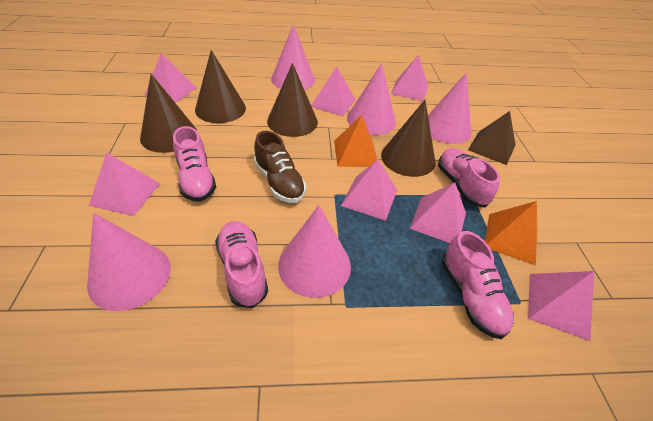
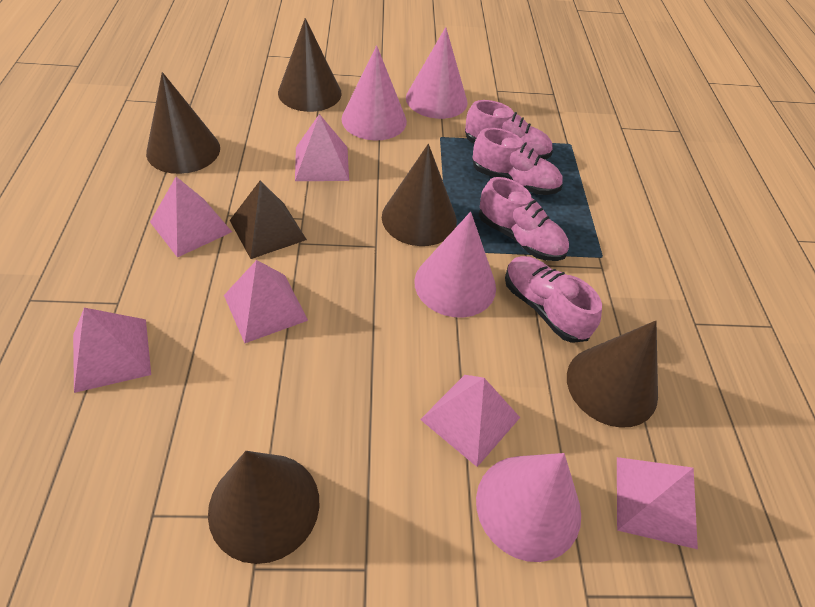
brown cone: [140,74,197,153] [195,50,246,123] [267,63,318,137] [381,100,436,177] = 4 -> [146,72,220,174] [208,451,319,564] [278,18,342,112] [382,144,457,246] [567,321,658,428] = 5
brown shoe: [254,131,306,203] = 1 -> none = 0
orange pyramid: [334,115,377,167] [485,201,538,265] = 2 -> none = 0
pink cone: [87,213,171,311] [271,25,315,90] [278,205,351,298] [347,63,396,135] [428,72,471,144] = 5 -> [341,45,407,141] [406,27,468,119] [414,212,496,317] [476,453,581,562] = 4
pink pyramid: [89,152,160,216] [144,53,196,103] [311,66,356,116] [341,159,397,221] [391,55,428,101] [410,183,466,243] [528,271,594,341] = 7 -> [73,308,151,393] [150,177,232,258] [224,260,308,343] [295,114,349,181] [420,375,520,467] [617,457,698,549] = 6

